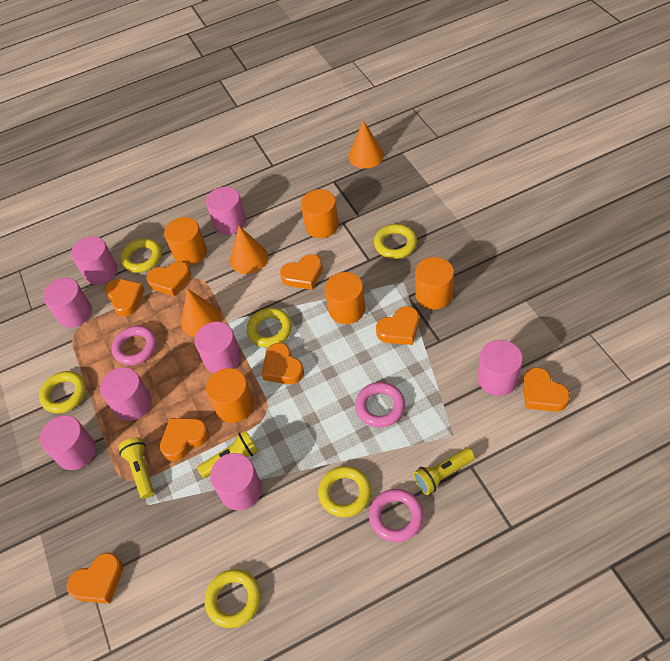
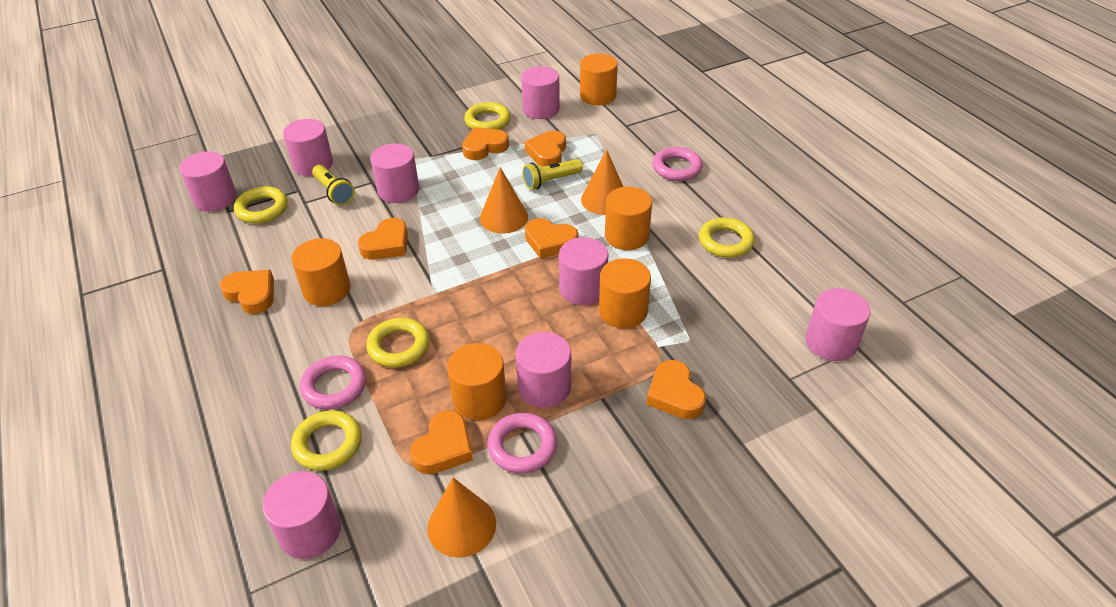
orange heart: [66,553,123,604] [105,279,145,316] [147,261,191,296] [160,418,209,461] [262,343,304,384] [280,254,323,290] [376,306,419,345] [523,367,570,412] = 8 -> [220,270,274,314] [358,218,408,260] [410,410,473,474] [462,127,509,160] [524,131,566,167] [525,218,578,259] [646,360,706,419] = 7
yellow flashlight: [118,437,154,499] [197,430,258,478] [413,448,475,495] = 3 -> [312,165,355,205] [523,159,583,190] = 2
yellow ring: [39,371,86,413] [121,239,162,273] [205,569,261,628] [247,308,292,347] [318,466,371,517] [374,224,417,259] = 6 -> [234,186,288,224] [291,410,362,471] [366,318,429,368] [464,102,511,130] [699,217,755,258] = 5

